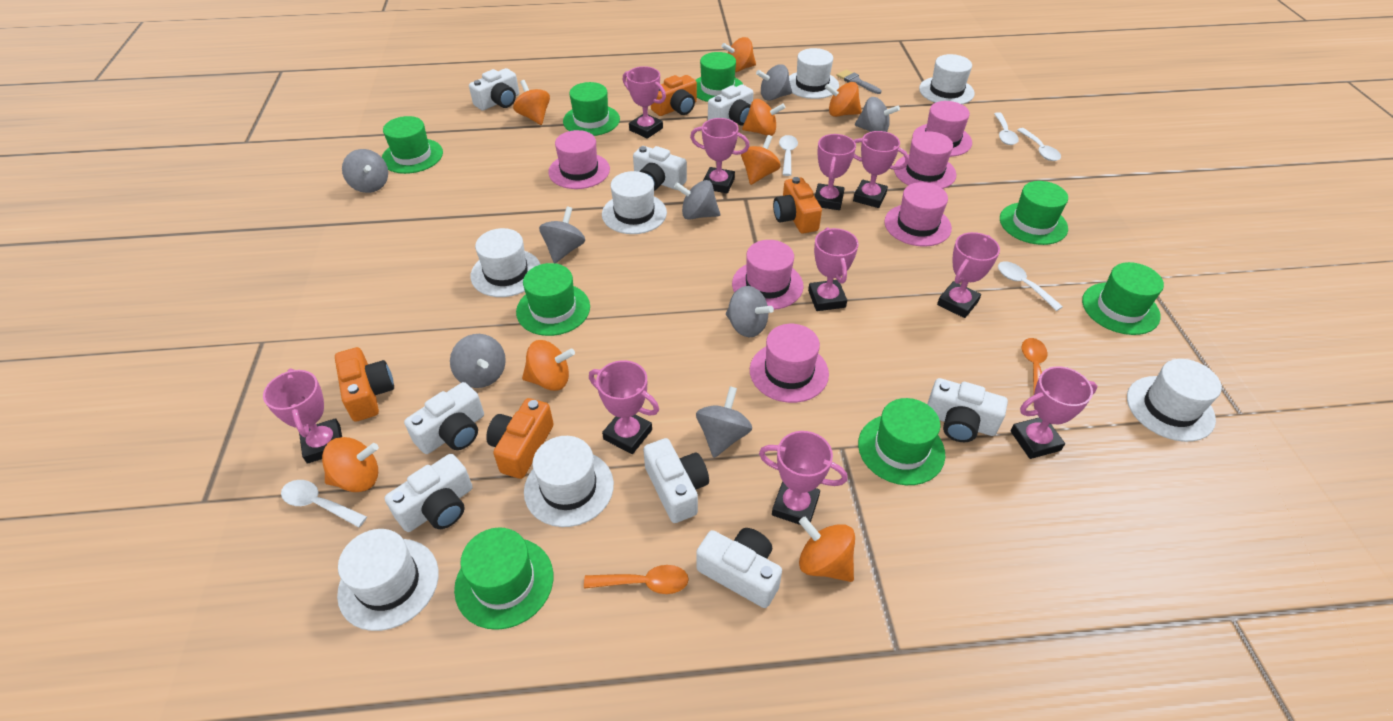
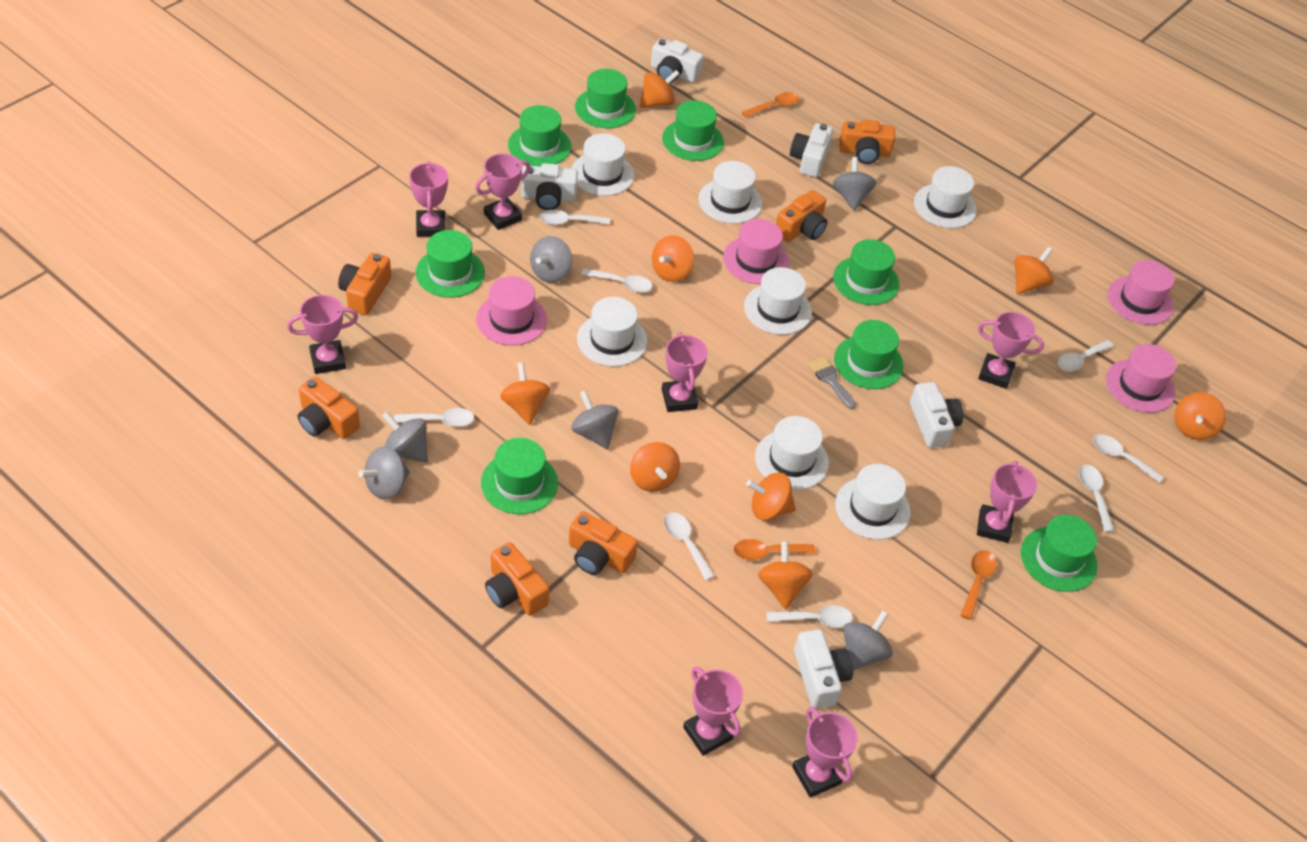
grey spinning top: [342,149,388,193] [450,334,506,388] [539,206,585,263] [674,180,720,220] [696,386,752,458] [726,286,774,337] [756,64,792,101] [855,97,900,132] = 8 -> [358,446,410,500] [382,412,428,463] [530,236,572,283] [571,390,618,449] [833,157,876,211] [843,610,893,671] = 6
orange camera: [335,347,394,422] [486,398,554,479] [651,75,697,116] [773,177,822,233] = 4 -> [298,377,360,439] [338,253,391,315] [485,542,550,616] [569,511,638,575] [776,190,827,242] [839,120,895,164] = 6
orange spoon: [584,565,689,594] [1022,338,1047,403] = 2 -> [734,539,816,560] [741,92,799,118] [960,550,997,620] = 3
pink hat: [548,130,610,189] [732,240,804,310] [750,324,829,403] [884,182,952,247] [894,131,956,189] [912,101,972,157] = 6 -> [476,276,547,346] [723,219,789,284] [1106,344,1176,413] [1108,260,1174,325] = 4
pink trophy: [263,368,342,464] [589,360,659,454] [623,66,666,139] [690,118,750,193] [759,431,848,525] [808,227,858,311] [815,134,856,210] [853,131,909,208] [937,232,1000,318] [1011,366,1097,459] = 10 -> [287,295,358,374] [409,161,448,237] [475,153,531,230] [662,332,708,412] [683,666,743,756] [792,707,858,798] [977,461,1037,543] [978,312,1044,389] = 8
white camera: [385,454,473,532] [404,382,484,454] [469,68,519,111] [633,146,687,191] [643,438,709,523] [696,528,782,608] [708,84,753,125] [927,378,1008,442] = 8 -> [521,163,578,210] [651,38,704,83] [790,123,833,178] [794,629,853,709] [910,382,963,448] = 5
white spoon: [281,480,367,528] [779,135,798,176] [994,112,1019,145] [998,262,1063,311] [1017,128,1061,161] = 5 -> [394,408,474,427] [540,210,610,225] [581,268,652,293] [664,512,715,580] [766,605,853,628] [1057,340,1114,372] [1079,465,1114,532] [1093,434,1164,483] = 8

